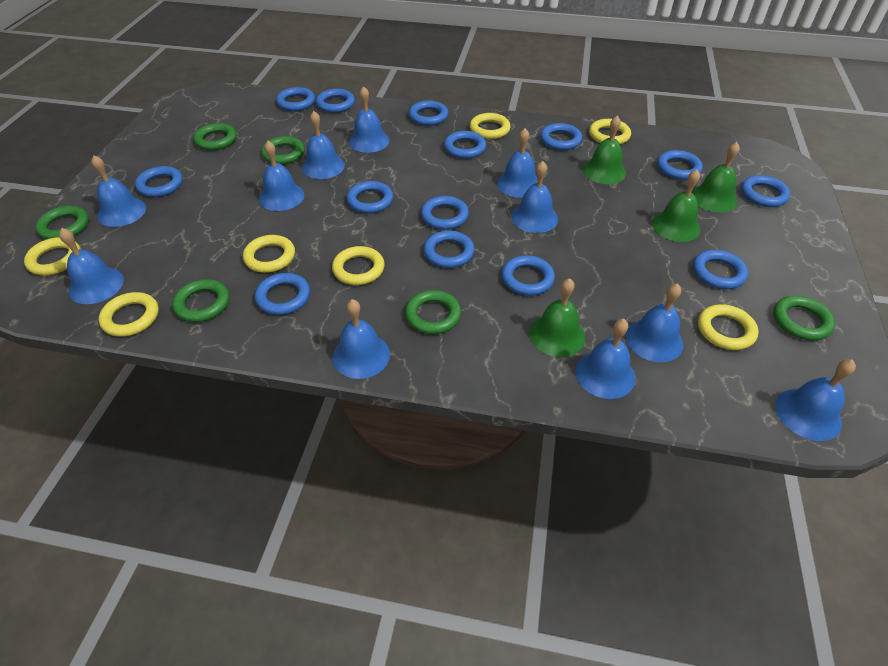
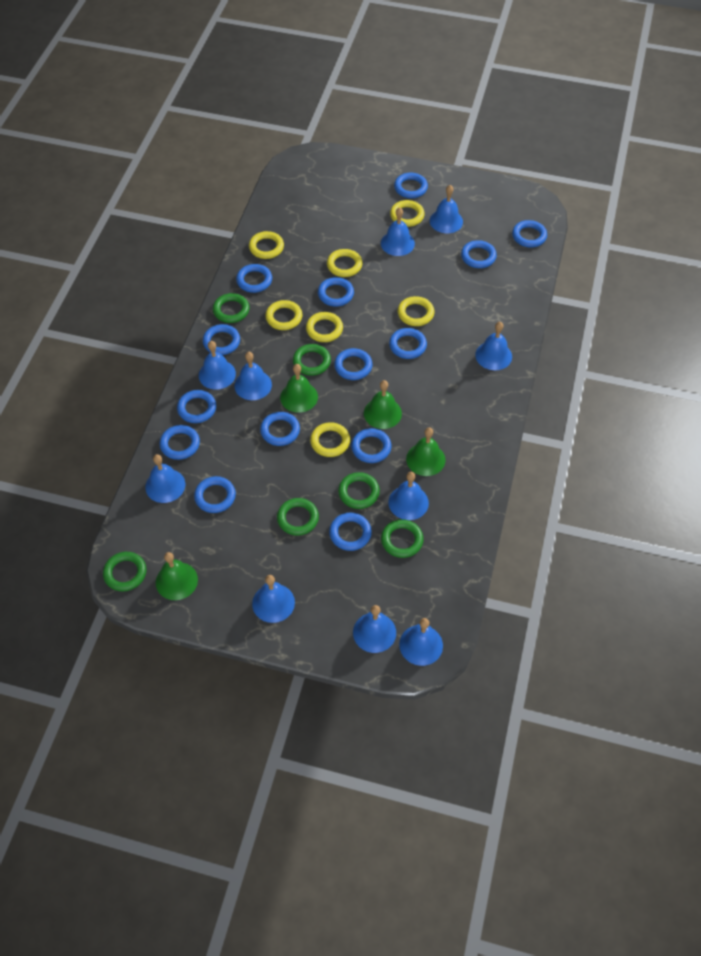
blue bell: [59,228,124,304] [91,155,146,227] [259,141,304,211] [302,111,345,179] [333,299,390,379] [349,86,389,153] [497,128,537,198] [511,161,558,233] [575,319,635,399] [626,283,683,362] [775,359,856,441] = 11 -> [145,454,185,503] [199,341,236,390] [234,352,272,400] [252,575,295,623] [353,605,396,653] [381,207,415,256] [388,472,429,520] [399,618,443,666] [430,185,463,233] [475,322,512,370] = 10

